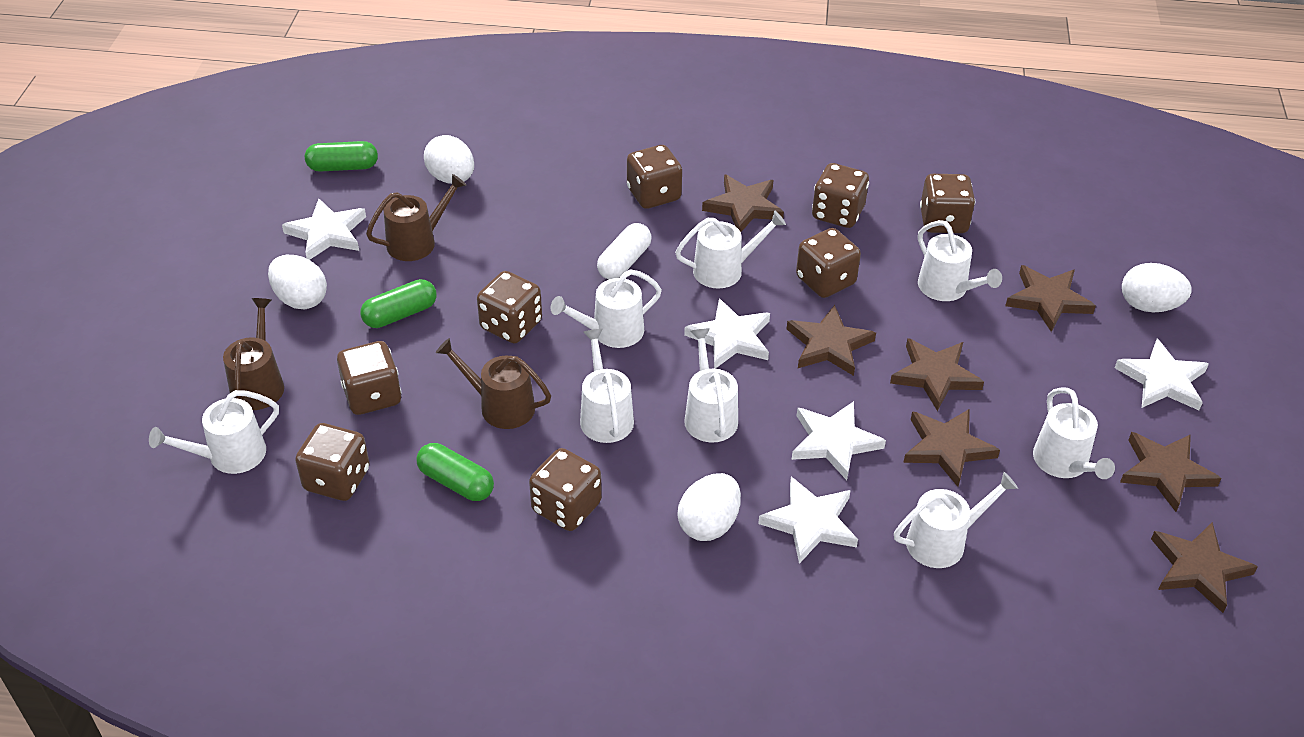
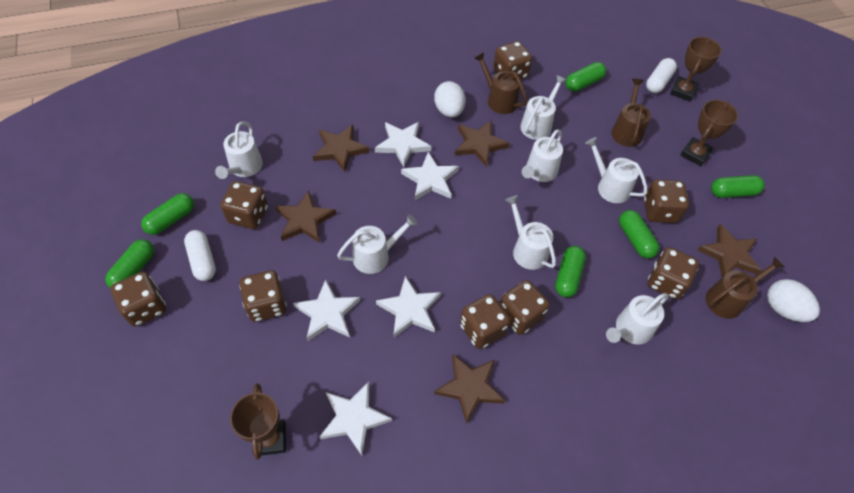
brown star: [702,174,784,232] [787,305,876,376] [890,338,984,411] [903,409,1000,487] [1005,265,1096,332] [1120,432,1222,512] [1151,522,1258,613] = 7 -> [275,190,336,243] [313,125,370,172] [434,354,505,424] [455,121,510,167] [698,224,762,277] = 5
brown trophy: none = 0 -> [230,383,286,460] [670,37,722,102] [680,100,738,166] = 3
green capsule: [305,141,378,172] [360,279,437,328] [416,443,494,501] = 3 -> [105,239,154,288] [141,193,194,235] [555,246,586,298] [566,62,606,92] [619,210,659,259] [711,175,765,198] = 6
white capsule: [597,223,652,279] = 1 -> [184,230,216,281] [646,58,677,93] = 2
white egg: [268,255,327,309] [424,135,474,184] [677,473,741,541] [1122,263,1192,312] = 4 -> [434,81,466,118] [767,279,820,322] = 2
white watering can: [149,390,279,474] [550,269,662,348] [580,329,634,443] [675,210,786,288] [684,328,738,443] [894,472,1018,568] [918,220,1002,301] [1033,387,1115,479] = 8 -> [215,122,263,179] [337,214,418,274] [505,195,556,270] [520,75,567,140] [522,129,563,182] [585,137,648,203] [606,293,669,345] = 7

